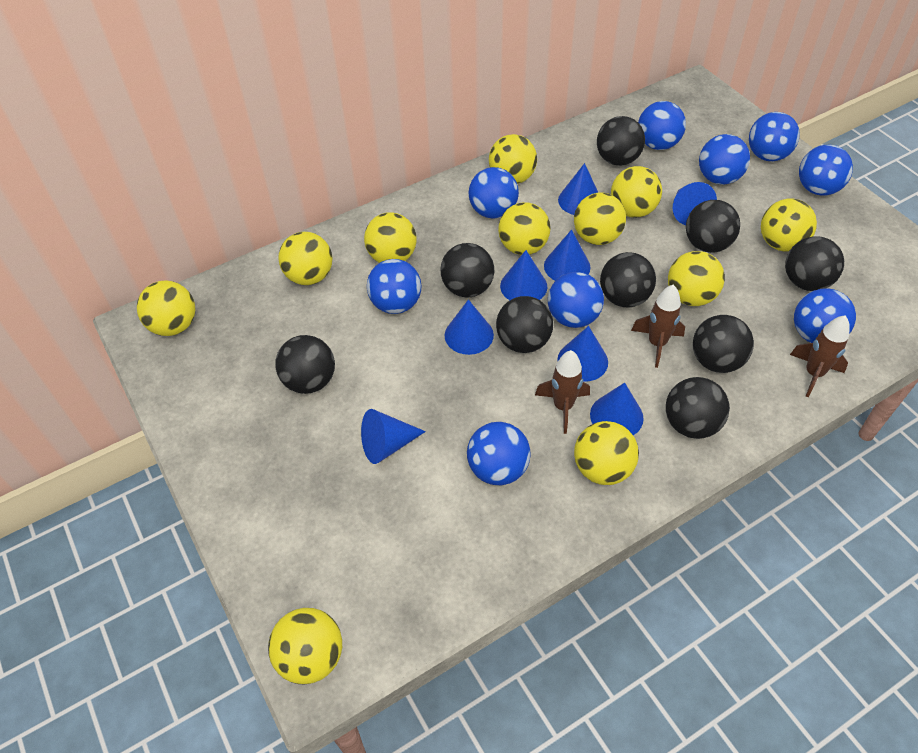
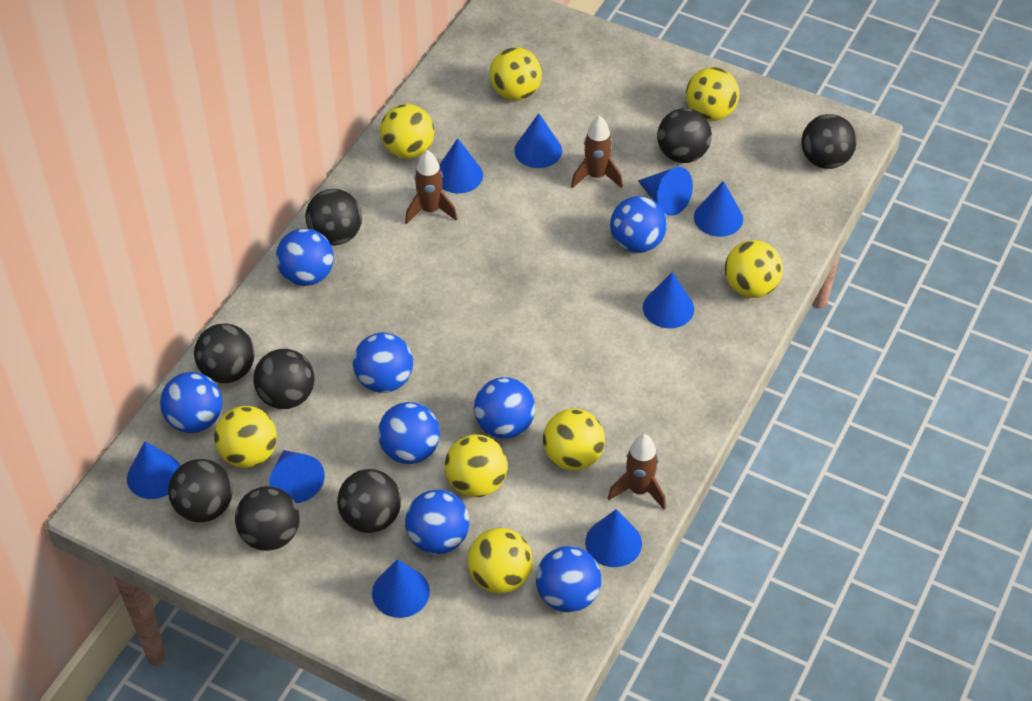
black ball: [275,335,335,394] [440,243,494,298] [496,296,553,353] [597,116,645,166] [600,252,656,308] [666,377,730,439] [686,200,740,253] [693,315,754,373] [785,236,844,291] = 9 -> [168,459,233,522] [194,324,255,383] [235,486,300,551] [253,349,314,409] [305,189,362,245] [337,469,401,533] [657,108,712,163] [801,114,857,169] = 8
blue ball: [367,259,421,314] [467,422,531,485] [468,167,519,219] [548,272,604,328] [638,101,686,150] [699,134,750,185] [749,112,800,161] [794,288,856,343] [799,145,853,196] = 9 -> [160,372,222,433] [276,228,334,286] [353,333,413,393] [378,402,440,464] [405,490,469,554] [474,377,535,439] [536,546,601,612] [610,196,667,253] = 8
blue cone: [361,409,426,464] [445,299,494,355] [500,250,547,300] [544,230,590,281] [558,163,598,215] [558,326,608,382] [590,382,644,435] [673,182,717,225] = 8 -> [127,442,181,499] [270,450,325,503] [372,559,430,618] [439,138,483,193] [514,113,562,168] [585,509,642,567] [638,167,693,216] [643,272,694,328] [694,181,743,237] = 9
yellow ball: [137,280,195,336] [268,608,342,685] [278,232,332,285] [364,212,417,263] [489,134,537,184] [498,202,550,255] [574,193,626,245] [574,421,639,485] [611,166,662,218] [668,251,725,306] [761,198,817,252] = 11 -> [214,406,277,468] [380,104,434,159] [445,434,507,497] [467,528,533,594] [489,47,542,101] [543,408,605,471] [686,67,739,121] [725,240,783,298] = 8

